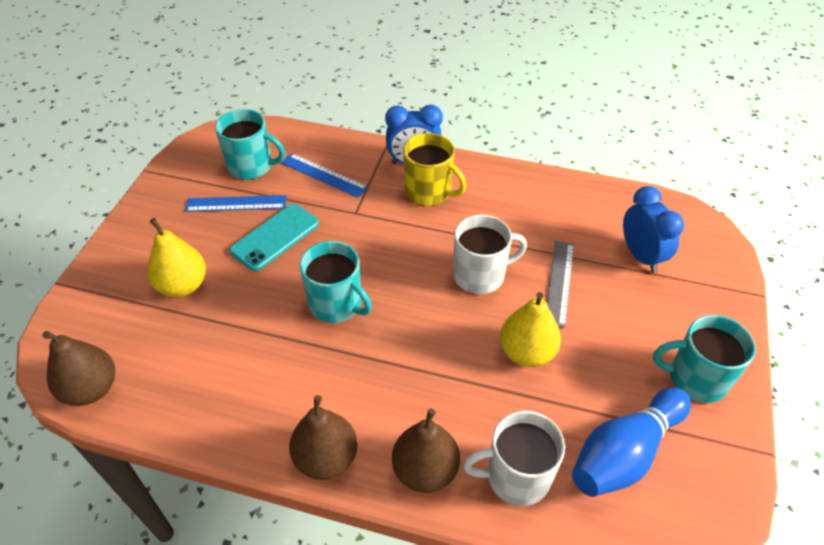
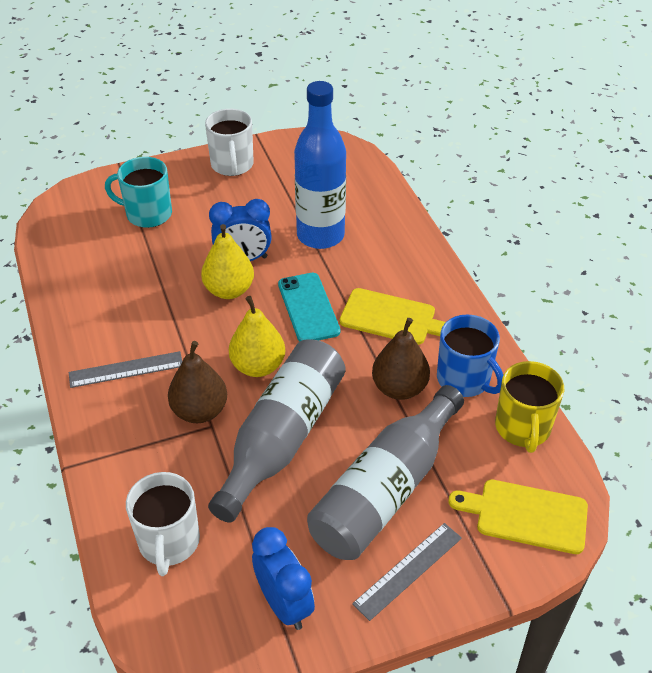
blue bottle: none = 0 -> [294,81,346,249] = 1
blue bowling pin: [572,388,691,497] = 1 -> none = 0
blue mug: none = 0 -> [437,315,503,397] = 1
blue ruler: [185,195,287,212] [281,153,368,198] = 2 -> none = 0
brown pear: [42,331,115,406] [289,395,358,480] [392,409,460,493] = 3 -> [168,341,227,423] [372,318,430,400] = 2
grey bottle: none = 0 -> [208,339,345,523] [307,385,464,560] = 2
grey ruler: [547,241,574,328] = 1 -> [69,351,182,388] [352,523,462,621] = 2
turquoise mug: [215,109,285,180] [300,241,372,323] [653,315,756,403] = 3 -> [105,157,172,228] = 1
yellow cutting board: none = 0 -> [339,288,445,345] [448,479,588,554] = 2

